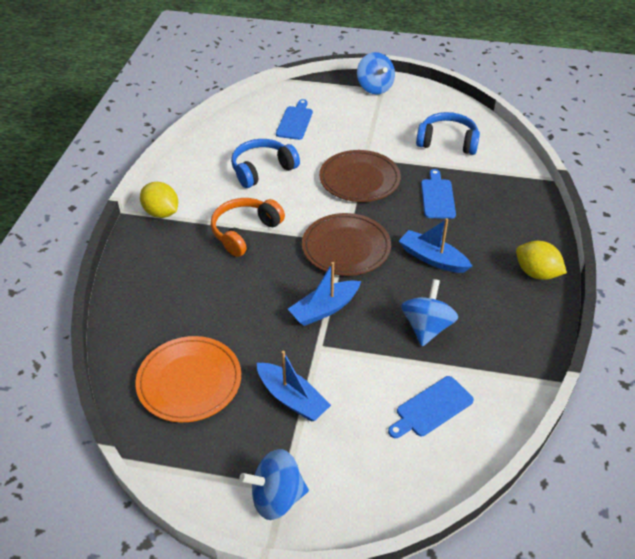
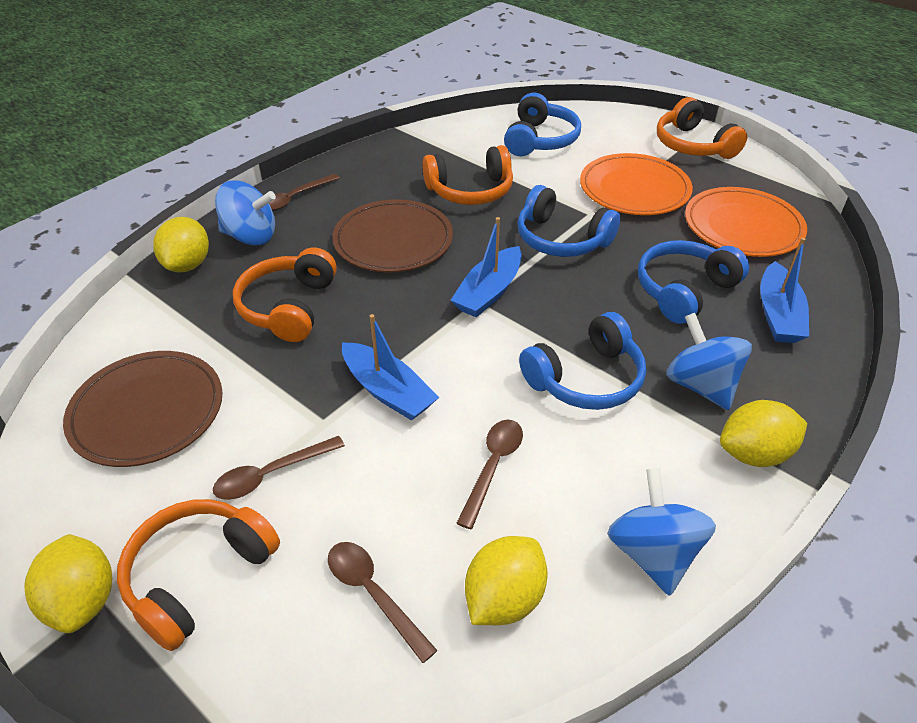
blue cutting board: [276,99,313,140] [388,376,474,438] [421,169,456,219] = 3 -> none = 0
blue headphones: [231,139,300,188] [416,112,480,155] = 2 -> [504,93,581,156] [517,185,620,257] [519,312,646,410] [638,240,749,324] = 4
brown spoon: none = 0 -> [213,436,345,500] [269,174,340,211] [328,542,438,663] [456,419,523,529] = 4
orange headphones: [211,198,285,257] = 1 -> [117,499,280,651] [233,247,337,342] [422,145,513,205] [657,97,747,159] = 4
orange plate: [135,336,241,422] = 1 -> [580,153,693,215] [685,187,807,257] = 2
yellow lemon: [140,182,178,218] [516,241,567,280] = 2 -> [24,534,112,633] [153,217,209,272] [465,536,548,625] [720,400,807,467] = 4

